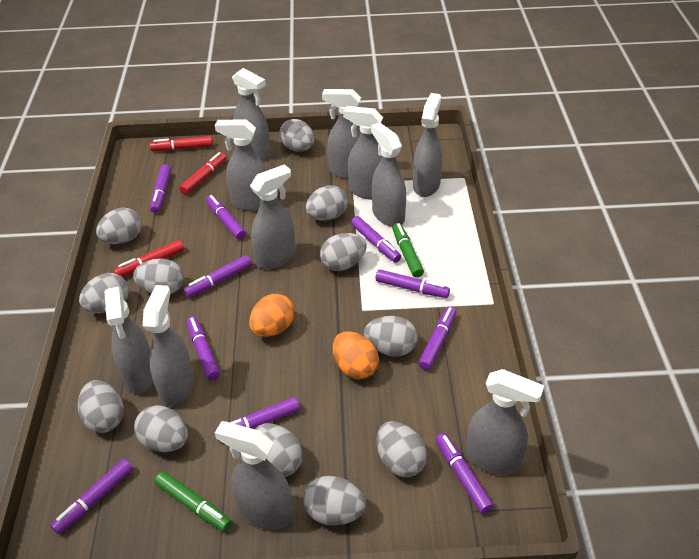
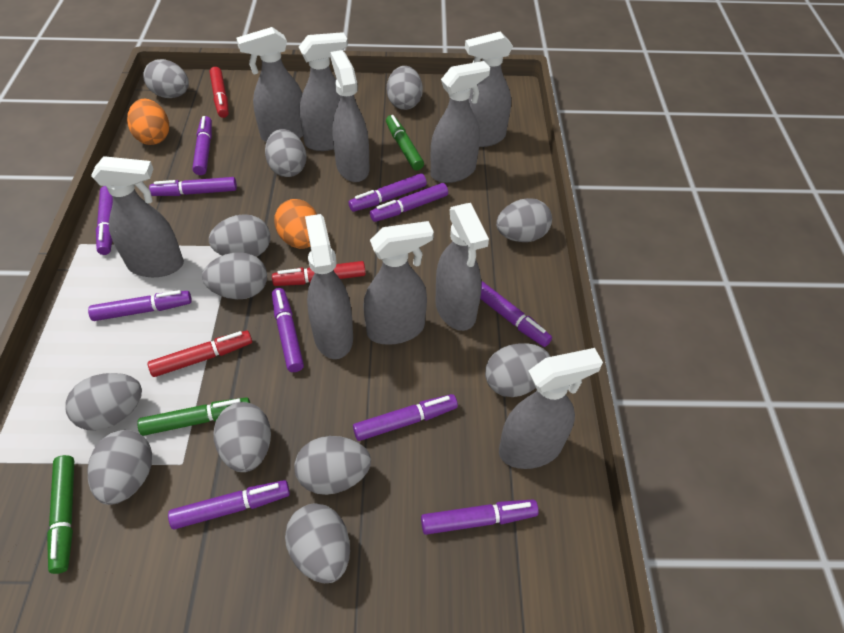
green marker: [154,471,232,532] [392,223,424,278] = 2 -> [47,455,74,574] [137,397,250,436] [386,115,424,171] = 3
grey spray bottle: [105,287,153,394] [143,285,194,406] [215,119,267,211] [215,421,293,530] [232,68,271,160] [250,164,296,269] [322,89,361,179] [343,106,383,200] [371,122,406,227] [413,93,442,197] [466,369,544,475] = 11 -> [91,156,184,277] [236,27,303,142] [299,32,348,151] [305,214,353,359] [330,50,370,182] [363,221,434,345] [431,61,490,183] [435,203,489,331] [465,32,513,147] [499,348,603,469] = 10
purple marker: [51,459,133,534] [150,164,171,213] [184,255,252,297] [187,316,220,380] [206,195,246,240] [214,397,300,441] [351,216,401,262] [376,269,450,298] [418,306,456,370] [435,433,494,514] = 10 -> [88,290,192,321] [96,186,113,255] [149,177,237,196] [168,480,290,529] [192,116,212,175] [272,288,304,372] [348,173,427,212] [353,394,458,441] [370,183,448,222] [421,499,539,535] [480,281,552,347] = 11

